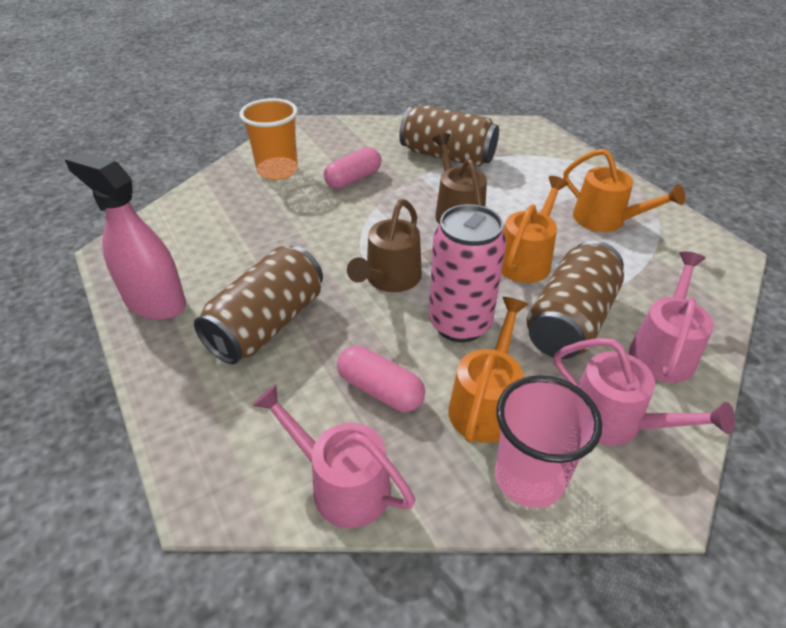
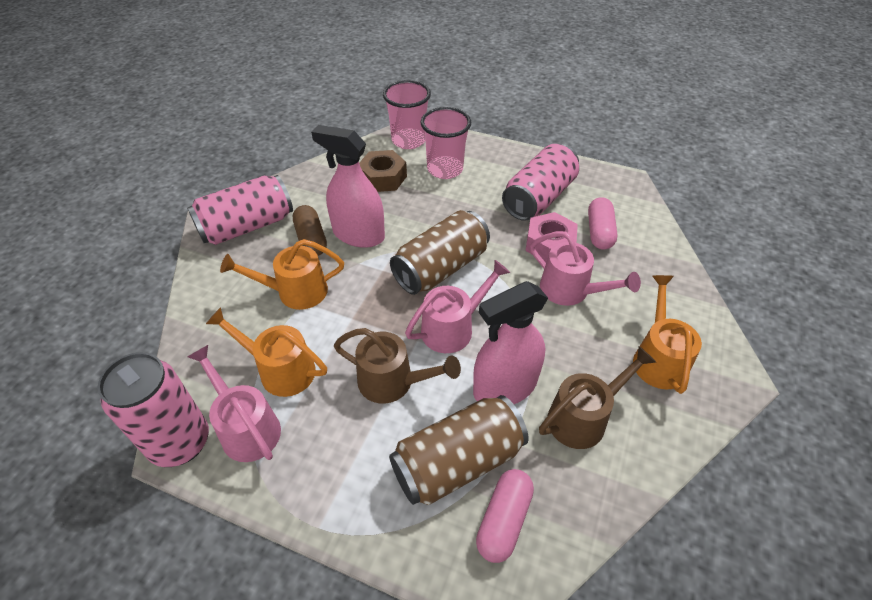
brown can: [194,246,323,364] [399,105,499,167] [527,240,624,359] = 3 -> [389,395,529,505] [390,210,490,295] = 2
brown capsule: none = 0 -> [293,205,327,256] = 1
brown nut: none = 0 -> [359,150,407,192] = 1
orange cup: [239,98,298,180] = 1 -> none = 0
pink can: [429,204,506,342] = 1 -> [98,352,209,467] [187,175,293,245] [502,144,579,221] = 3
pink cup: [495,375,602,508] = 1 -> [383,80,431,149] [420,107,471,179] = 2
pink nut: none = 0 -> [525,212,578,262] = 1
pink spray bottle: [65,152,186,320] = 1 -> [311,125,385,248] [473,281,548,404] = 2

